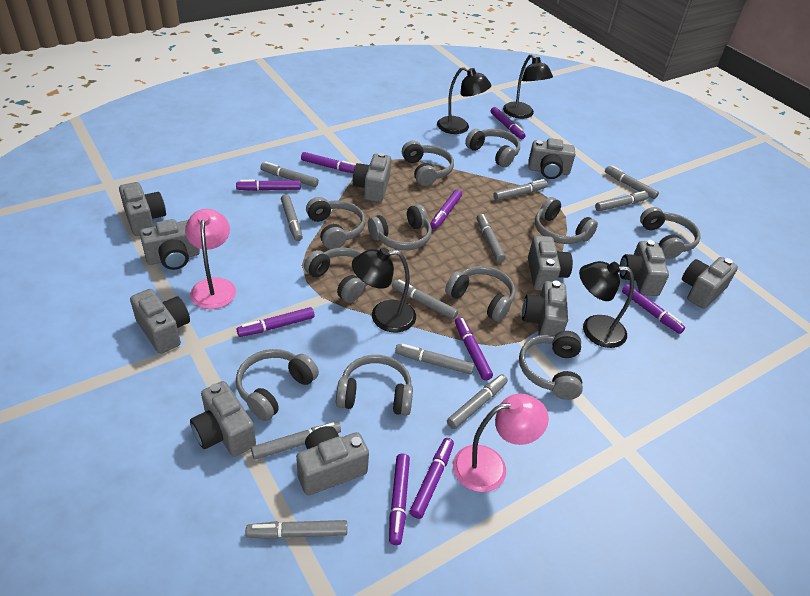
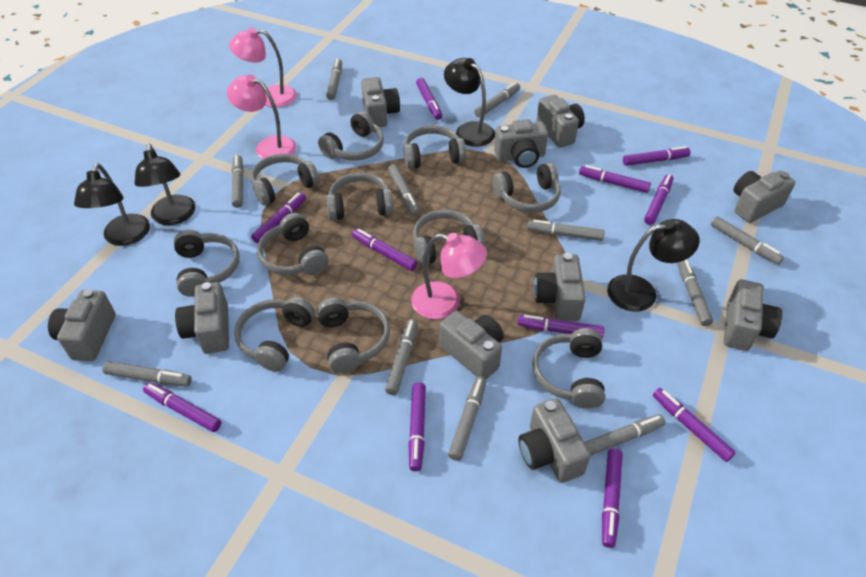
grey camera: [119,182,166,236] [130,289,190,354] [139,219,200,270] [190,381,256,457] [296,426,369,495] [353,153,391,202] [522,280,568,336] [528,138,575,179] [528,236,573,291] [619,240,669,296] [682,257,738,309] = 11 -> [48,289,116,361] [175,282,229,354] [361,77,400,127] [439,311,504,379] [494,119,548,168] [518,398,591,483] [534,253,586,321] [536,95,585,148] [724,279,782,351] [733,171,795,223] = 10
pink lamp: [185,209,236,309] [453,393,549,492] = 2 -> [226,74,296,159] [229,27,297,107] [411,233,487,319] = 3
purple marker: [236,180,301,191] [237,307,314,337] [301,152,355,173] [389,454,410,545] [410,438,454,519] [430,189,462,229] [455,317,493,381] [491,107,526,139] [622,284,685,334] = 9 -> [143,382,221,432] [251,192,306,243] [352,229,418,271] [408,382,426,471] [416,78,442,120] [517,315,604,338] [579,165,651,193] [602,448,623,548] [623,146,690,166] [644,174,674,225] [653,388,736,462] = 11

